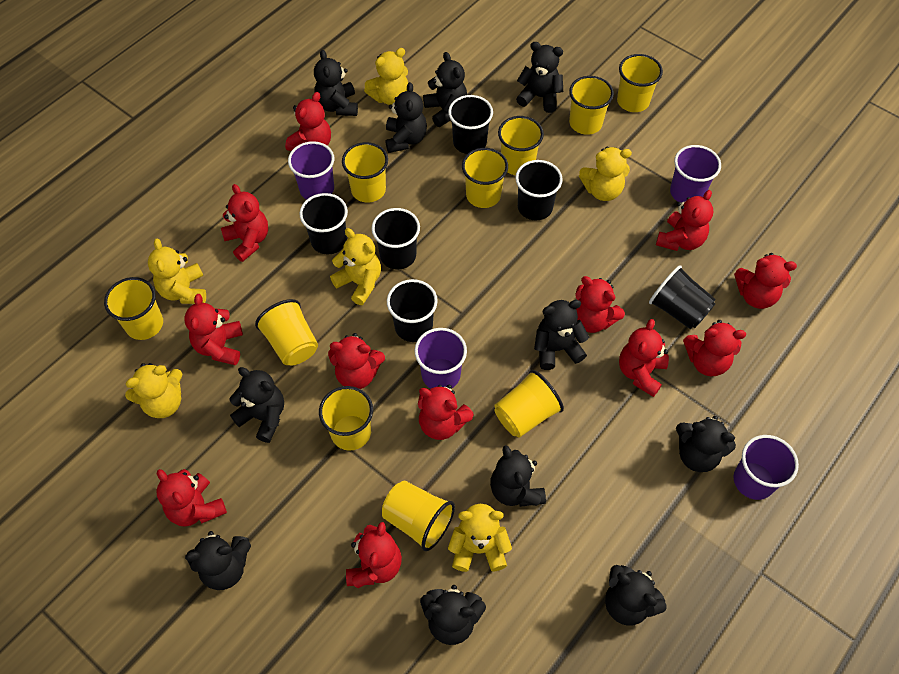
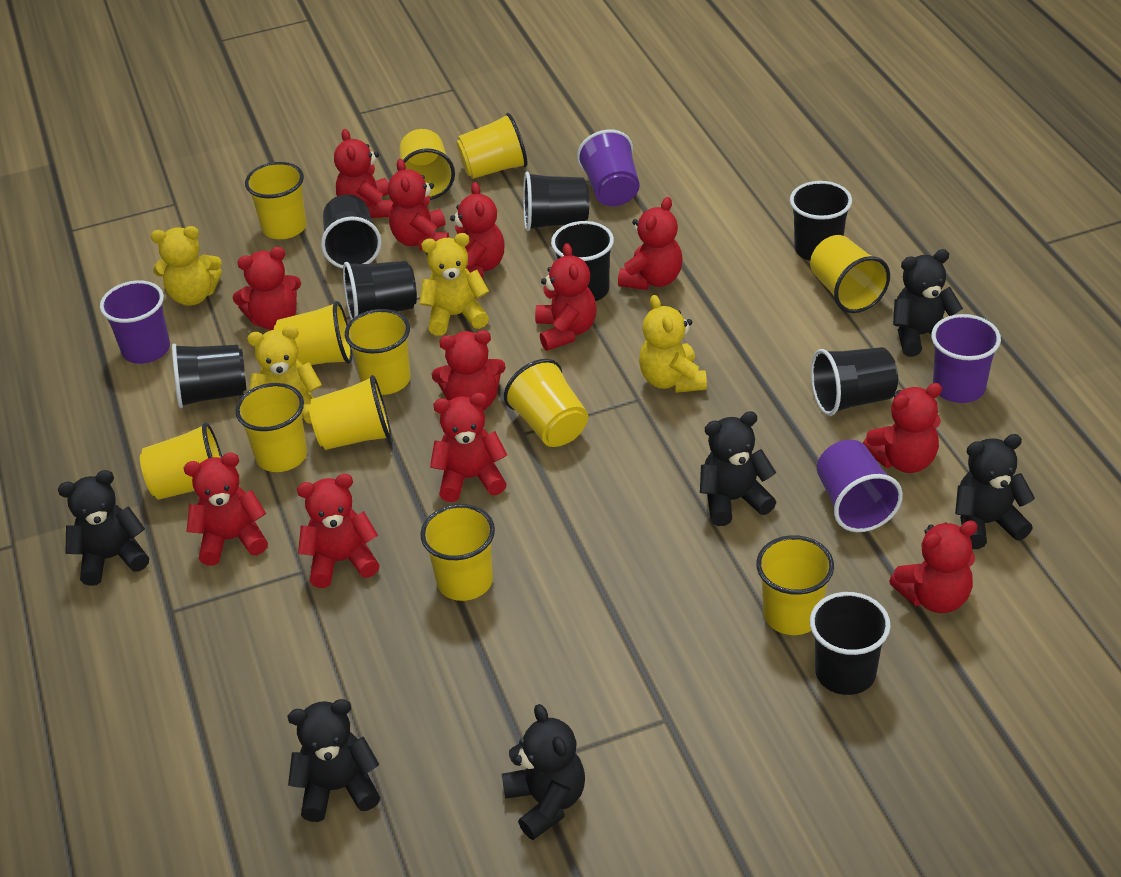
black cup: [299,193,348,254] [372,208,420,270] [387,279,438,342] [448,95,493,154] [515,160,563,220] [649,265,716,329] = 6 -> [172,344,246,408] [321,195,382,269] [343,261,417,320] [523,172,589,231] [551,221,614,301] [790,181,852,261] [810,592,891,695] [811,347,898,416] = 8
black teddy bear: [185,531,251,590] [229,367,284,443] [314,50,358,116] [385,82,427,153] [420,585,486,645] [423,52,467,127] [490,445,546,507] [516,42,563,113] [534,300,589,370] [605,565,667,626] [676,416,736,472] = 11 -> [58,470,149,586] [288,699,380,822] [502,704,585,840] [700,411,776,526] [893,249,963,357] [955,434,1035,549] = 6
yellow cup: [104,277,163,340] [255,299,318,365] [319,386,373,450] [342,142,388,202] [382,481,455,551] [462,148,508,208] [494,370,564,438] [498,116,544,175] [569,76,614,135] [617,54,663,112] = 10 -> [140,422,222,500] [235,383,307,472] [245,162,307,239] [274,301,352,365] [309,375,392,450] [345,309,411,395] [399,129,455,200] [420,504,495,601] [456,113,528,179] [504,359,588,447] [756,535,834,635] [810,235,890,313] = 12
yellow teddy bear: [125,363,182,418] [148,239,206,304] [330,228,381,305] [364,48,408,105] [448,504,512,572] [579,147,632,201] = 6 -> [151,226,222,306] [247,325,322,424] [419,233,489,336] [639,295,707,393] = 4

